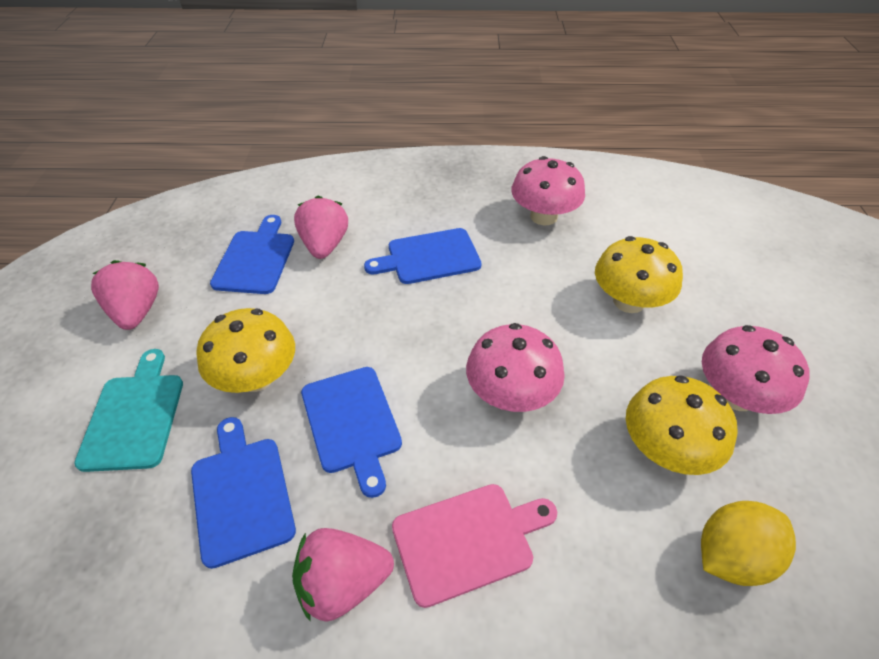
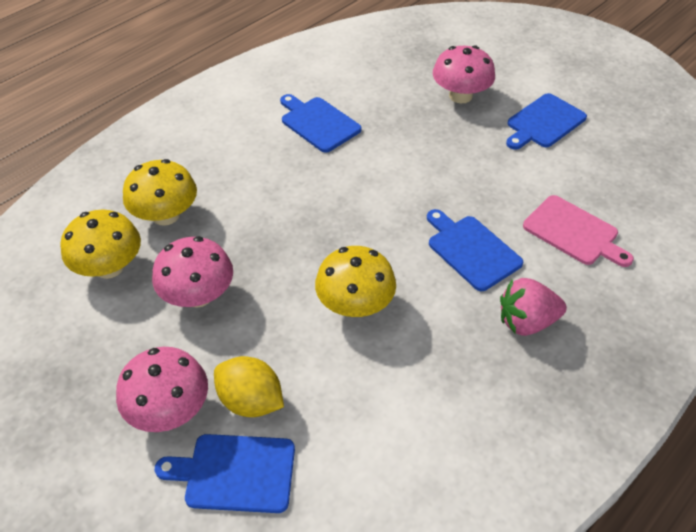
pink strawberry: [91,260,159,330] [292,528,394,622] [294,195,348,259] = 3 -> [500,278,567,336] = 1
turquoise cutting board: [74,349,183,472] = 1 -> none = 0

